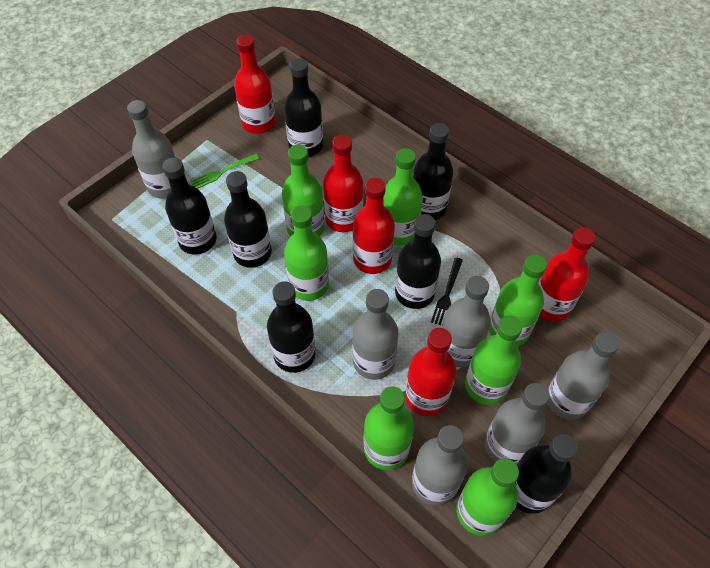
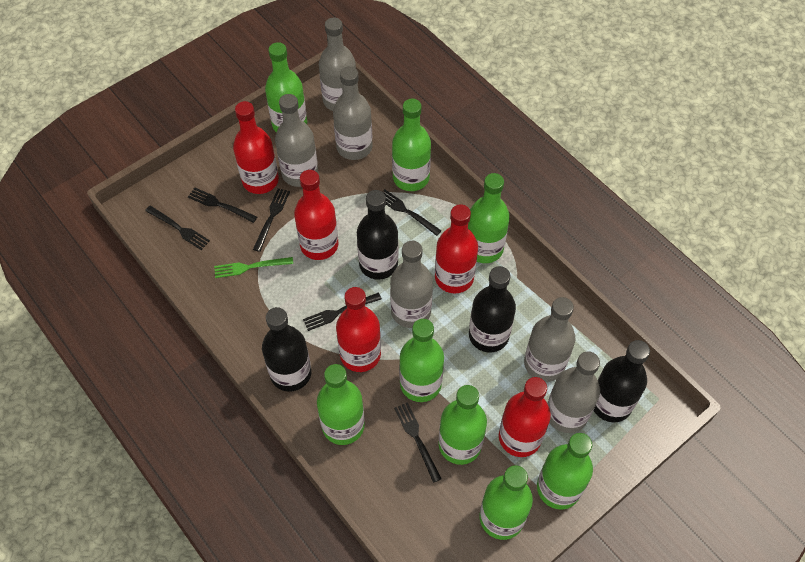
black bottle: [162,158,217,255] [224,171,272,268] [267,281,316,373] [284,58,323,157] [395,214,441,309] [413,123,453,220] [515,434,578,514] = 7 -> [262,307,312,391] [357,190,398,280] [469,266,516,352] [593,340,650,422] = 4
black fork: [431,258,463,326] = 1 -> [145,206,210,250] [188,188,257,223] [253,188,290,252] [303,292,382,331] [382,189,441,236] [394,402,442,483] = 6
green bottle: [282,145,324,236] [284,206,329,301] [363,386,414,470] [384,148,423,246] [457,458,519,536] [465,316,522,405] [489,254,547,346] = 7 -> [265,42,307,133] [317,364,365,445] [392,99,431,191] [399,319,444,402] [438,385,487,465] [468,173,510,263] [479,465,533,540] [537,433,593,509] = 8

